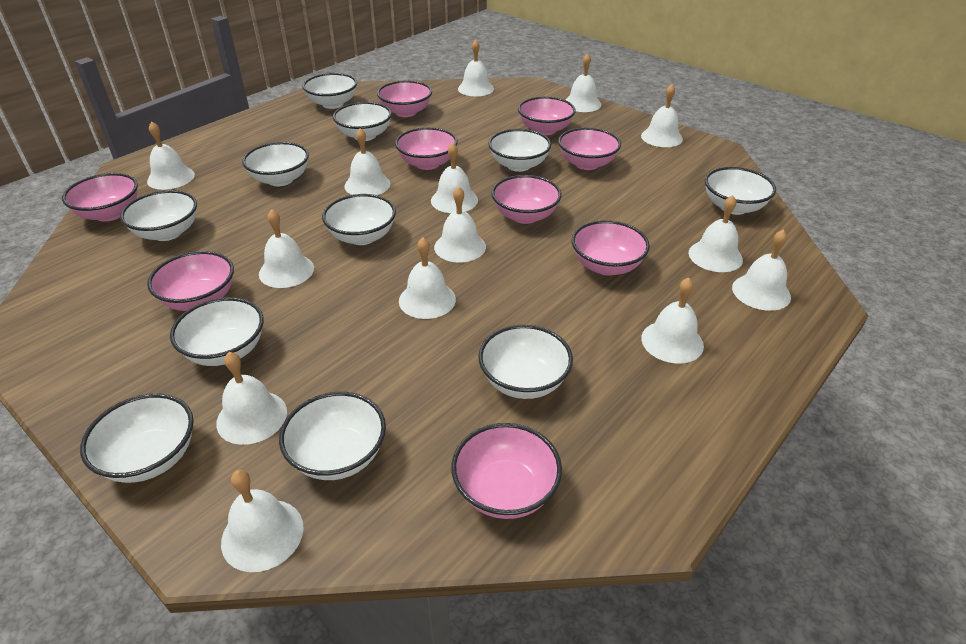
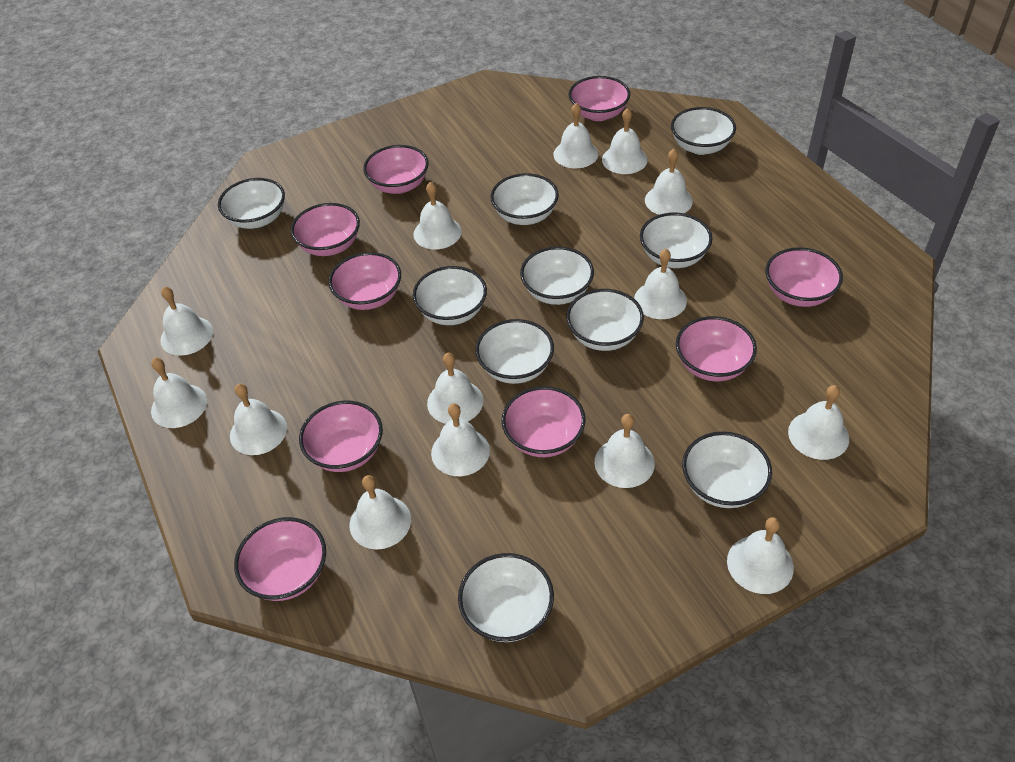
white bowl: [80,394,194,483] [120,190,197,241] [170,297,264,366] [242,142,309,186] [279,392,386,480] [302,73,357,109] [322,194,396,245] [333,102,392,141] [479,325,573,399] [488,129,551,172] [705,167,776,215] = 11 -> [218,178,285,229] [413,266,487,325] [458,553,554,642] [475,319,554,384] [491,173,559,225] [520,247,594,305] [566,289,644,351] [640,213,712,268] [671,107,736,155] [682,431,772,508] = 10

